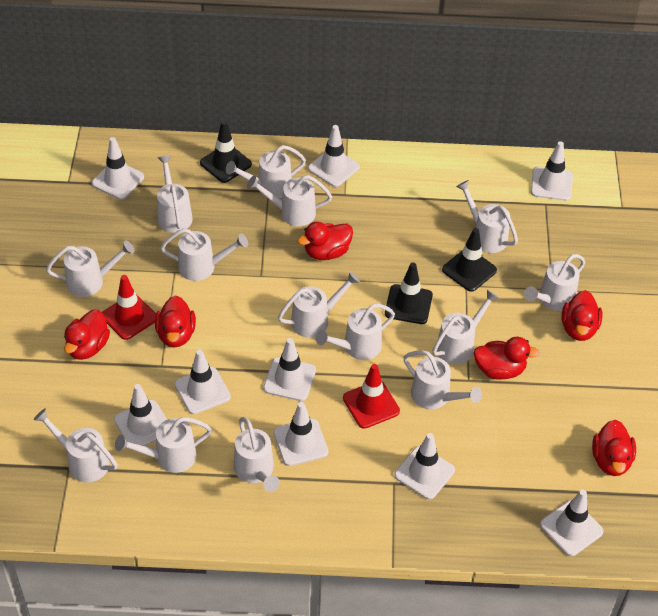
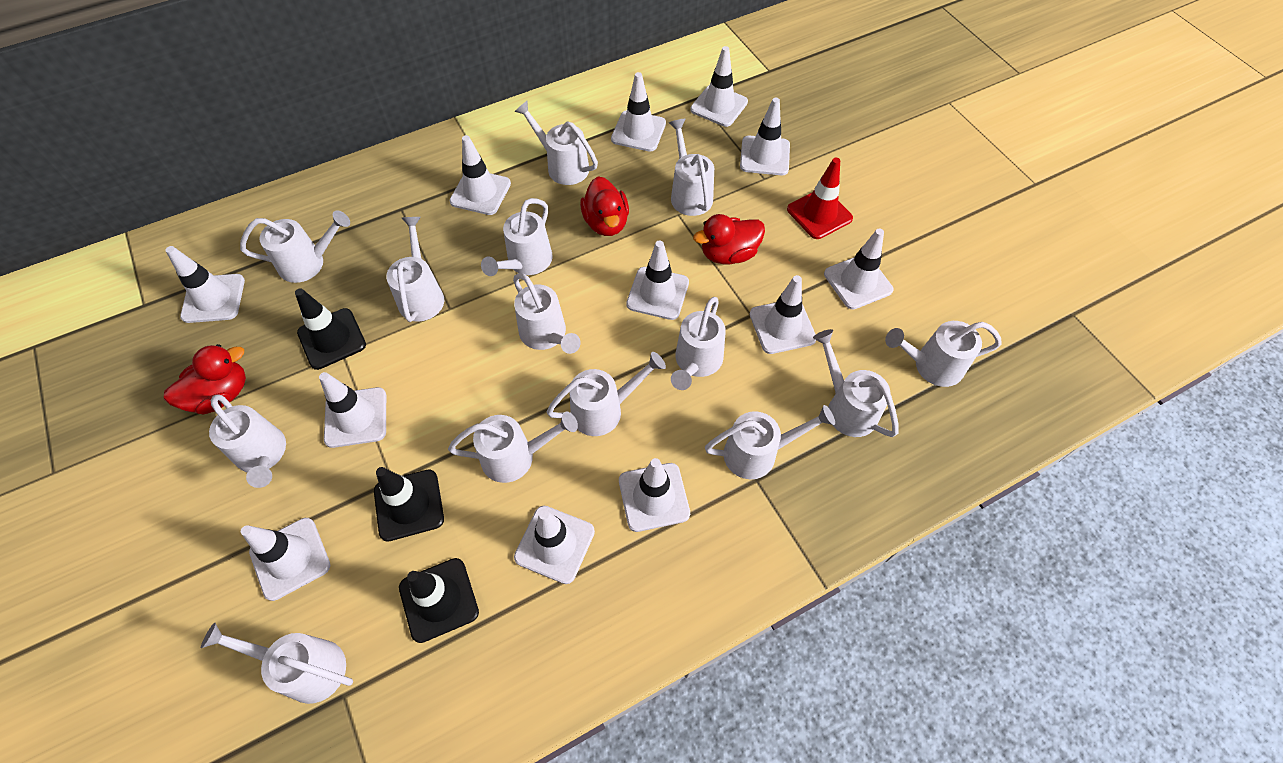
red duck: [64,309,110,360] [155,295,196,348] [297,222,353,260] [473,337,540,380] [562,290,602,341] [592,420,636,476] = 6 -> [164,344,246,415] [580,176,629,236] [693,214,765,264] = 3
red traffic cone: [102,275,156,340] [343,364,400,429] = 2 -> [787,158,853,239] = 1
white traffic cone: [92,137,144,199] [114,384,167,446] [174,350,231,414] [263,338,316,401] [273,402,328,466] [308,125,360,187] [394,433,455,499] [531,141,573,201] [540,489,604,556] = 9 -> [166,246,245,323] [241,518,330,601] [319,372,386,448] [450,135,511,215] [514,506,595,584] [611,72,666,152] [619,458,690,532] [626,240,689,320] [690,46,748,127] [740,97,790,175] [750,275,816,354] [824,229,893,309] = 12

